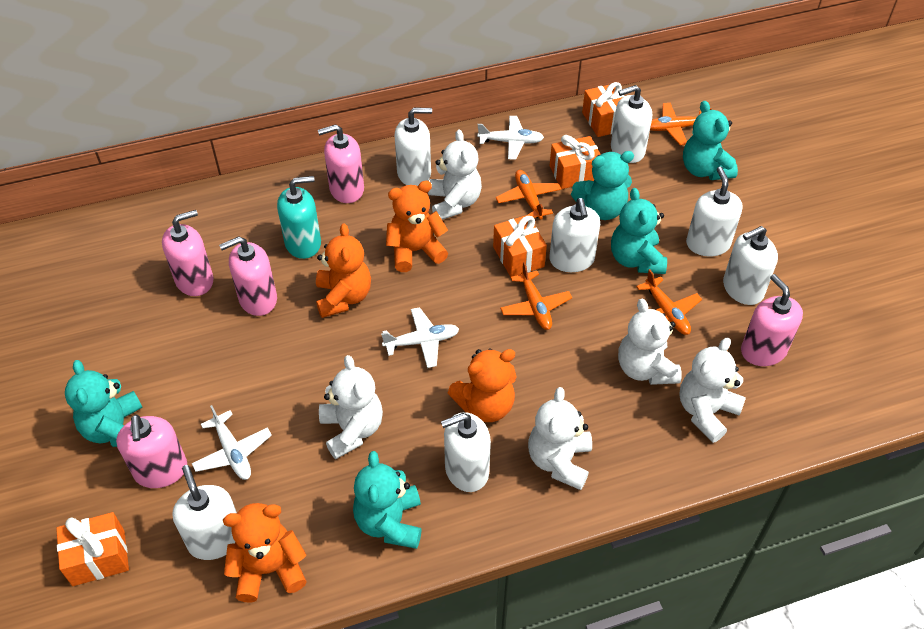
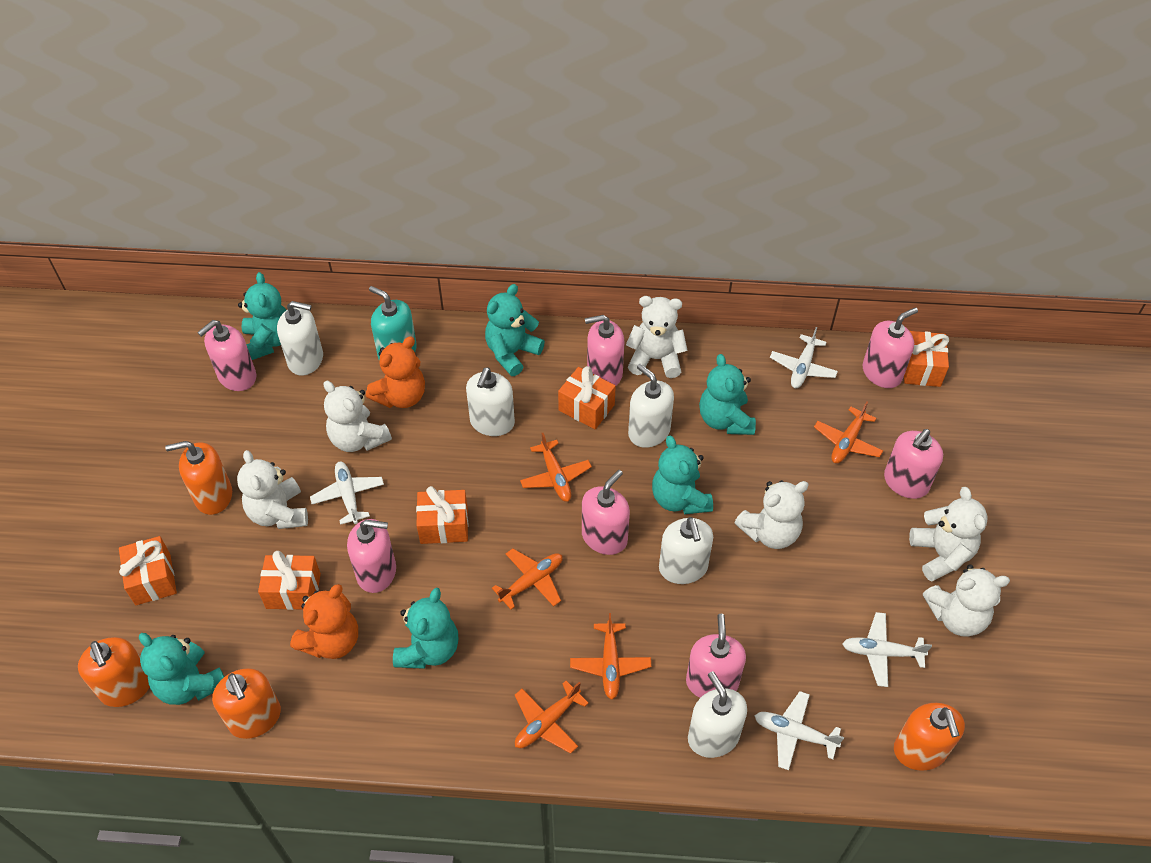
orange gift: [56,512,129,586] [493,215,547,277] [550,135,601,189] [582,82,624,137] = 4 -> [119,536,177,605] [258,551,321,610] [416,486,468,544] [558,366,616,429] [904,331,949,387] = 5
orange plane: [496,170,561,220] [500,262,572,330] [636,269,702,335] [650,103,712,145] = 4 -> [492,549,563,610] [515,681,589,754] [520,433,592,502] [570,613,651,699] [814,401,883,463] = 5
orange soap dispenser: none = 0 -> [78,637,150,707] [165,441,232,515] [212,668,281,739] [894,703,965,771] = 4
orange teddy bear: [223,503,307,603] [316,223,371,318] [386,181,448,272] [448,348,517,422] = 4 -> [290,584,358,659] [366,336,425,408] = 2
pink soap dispenser: [116,415,187,488] [162,210,213,296] [219,236,277,316] [318,124,364,203] [741,274,803,366] = 5 -> [197,320,256,391] [347,519,396,593] [582,470,630,555] [585,315,624,386] [686,614,746,698] [863,307,918,388] [884,429,943,499] = 7
turquoise teddy bear: [65,360,143,447] [353,451,422,549] [571,151,634,220] [611,188,667,274] [683,101,738,180] = 5 -> [139,633,224,705] [238,272,286,360] [393,588,459,669] [485,284,545,376] [652,435,713,514] [699,354,756,435] = 6
white plane: [192,405,272,480] [381,307,459,368] [477,116,544,160] = 3 -> [310,461,384,525] [755,691,844,770] [770,327,838,388] [842,612,932,687] = 4
white soap dispenser: [172,465,237,560] [395,108,432,186] [441,412,491,492] [549,198,600,272] [611,85,652,163] [686,167,743,256] [723,226,778,305] = 7 -> [277,301,323,376] [466,367,515,436] [628,364,674,448] [659,517,713,584] [688,671,747,758] = 5
white teddy bear: [319,355,383,459] [428,129,482,220] [528,387,592,490] [618,298,682,385] [679,337,746,443] = 5 -> [237,450,308,529] [324,381,392,452] [626,296,688,378] [734,480,809,549] [909,487,988,581] [923,564,1010,637] = 6

